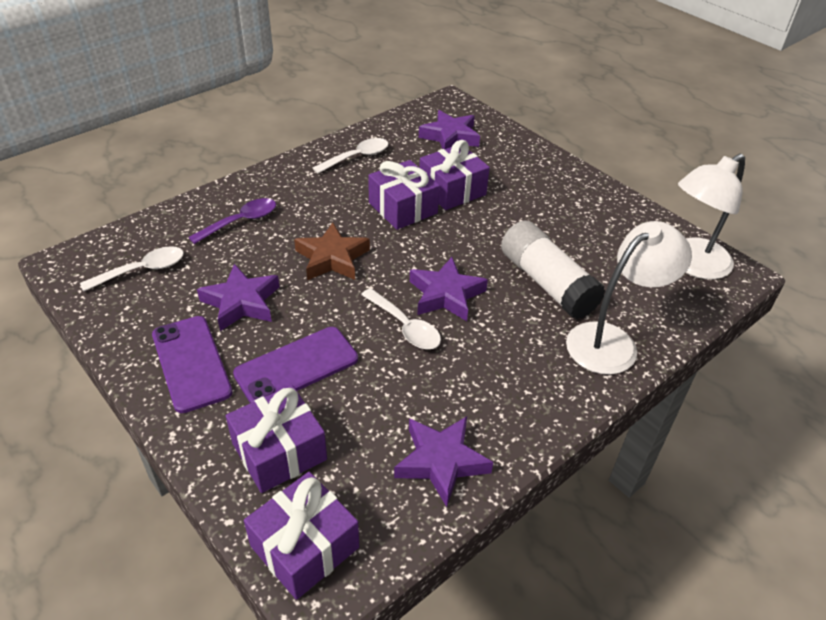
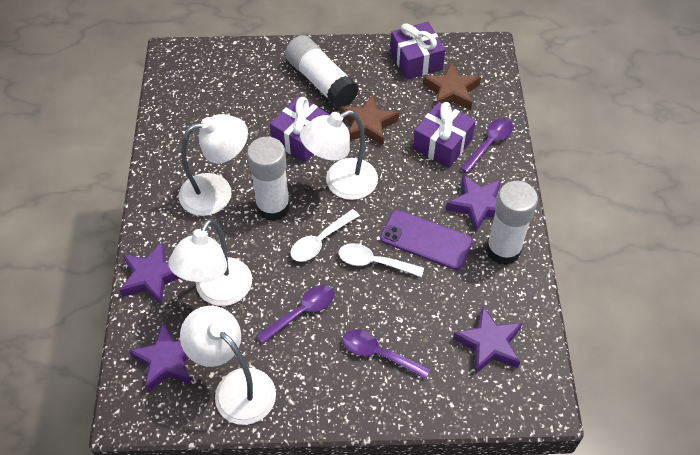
brown star: [294,223,370,280] = 1 -> [340,94,399,146] [423,62,481,110] = 2
purple gift: [226,385,327,493] [244,472,359,600] [368,160,440,230] [419,140,490,210] = 4 -> [270,96,330,162] [390,22,445,80] [413,102,476,168] = 3
purple phone: [152,316,233,413] [233,327,358,403] = 2 -> [380,210,473,270] = 1
purple spoon: [188,198,276,244] = 1 -> [256,285,335,344] [342,329,430,379] [460,118,513,174] = 3
white glue stick: [501,220,606,319] = 1 -> [247,137,290,221] [285,35,359,108] [486,181,538,265] = 3
white lamp: [566,221,692,374] [678,154,745,279] = 2 -> [168,219,252,306] [179,114,248,216] [180,306,276,425] [300,110,378,200] = 4
white spoon: [80,246,184,292] [313,138,388,174] [361,288,441,349] = 3 -> [290,209,360,262] [339,243,424,277] = 2

